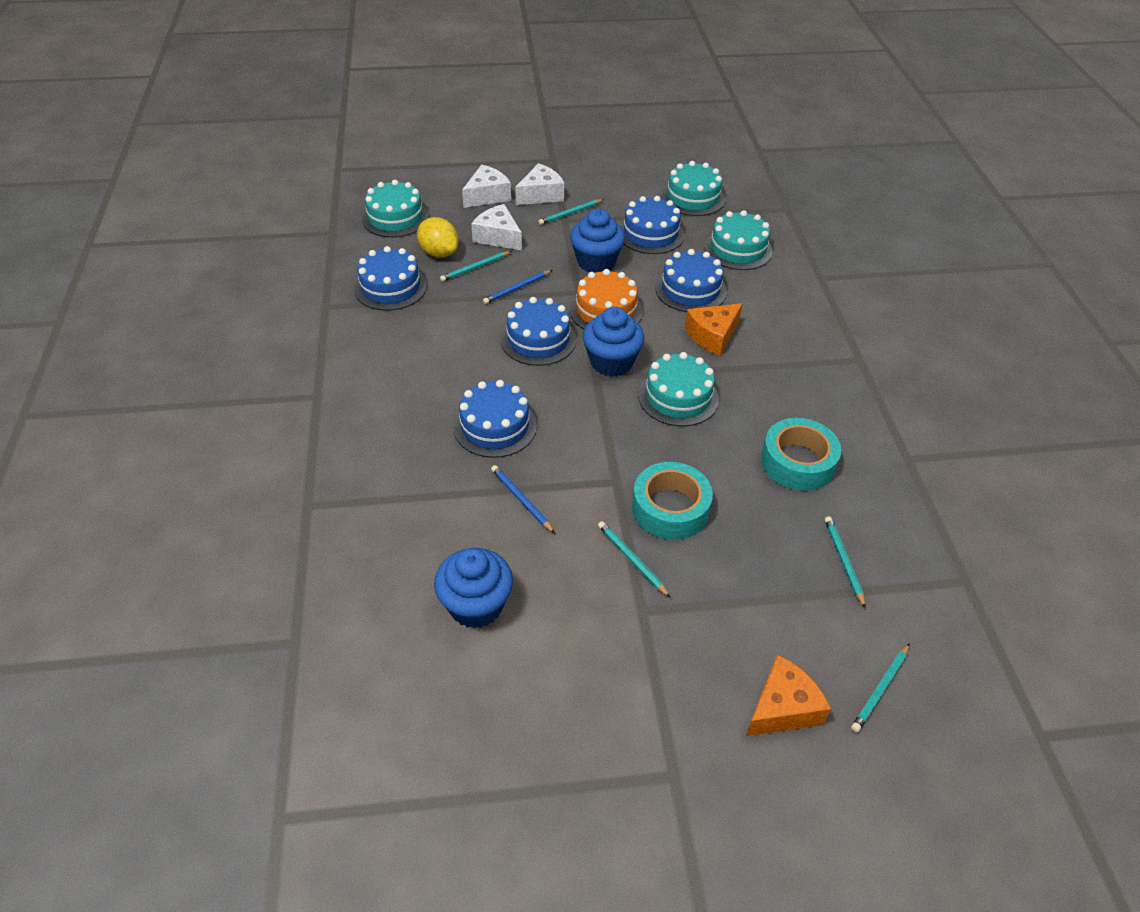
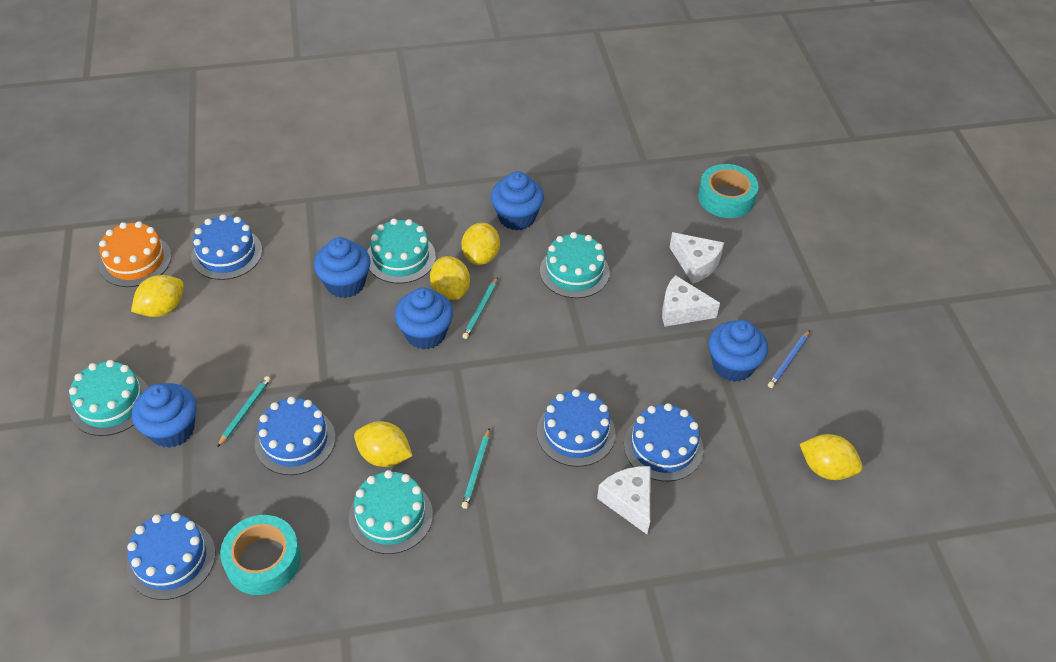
blue cupcake: [434,548,513,628] [570,209,625,273] [583,307,644,377] = 3 -> [132,383,197,448] [314,237,371,298] [395,287,453,349] [491,171,544,231] [709,320,768,382] = 5
blue pencil: [483,270,552,304] [491,465,555,533] = 2 -> [768,330,810,388] = 1
orange cheese: [685,303,742,355] [746,655,831,736] = 2 -> none = 0
turquoise pencil: [440,251,512,282] [538,199,604,225] [598,521,671,598] [825,516,866,609] [851,643,910,732] = 5 -> [217,376,271,447] [462,277,498,339] [462,428,490,509] = 3
yellow lemon: [417,217,459,258] = 1 -> [131,275,184,317] [354,421,413,467] [430,256,470,300] [462,223,500,265] [800,434,863,480] = 5

